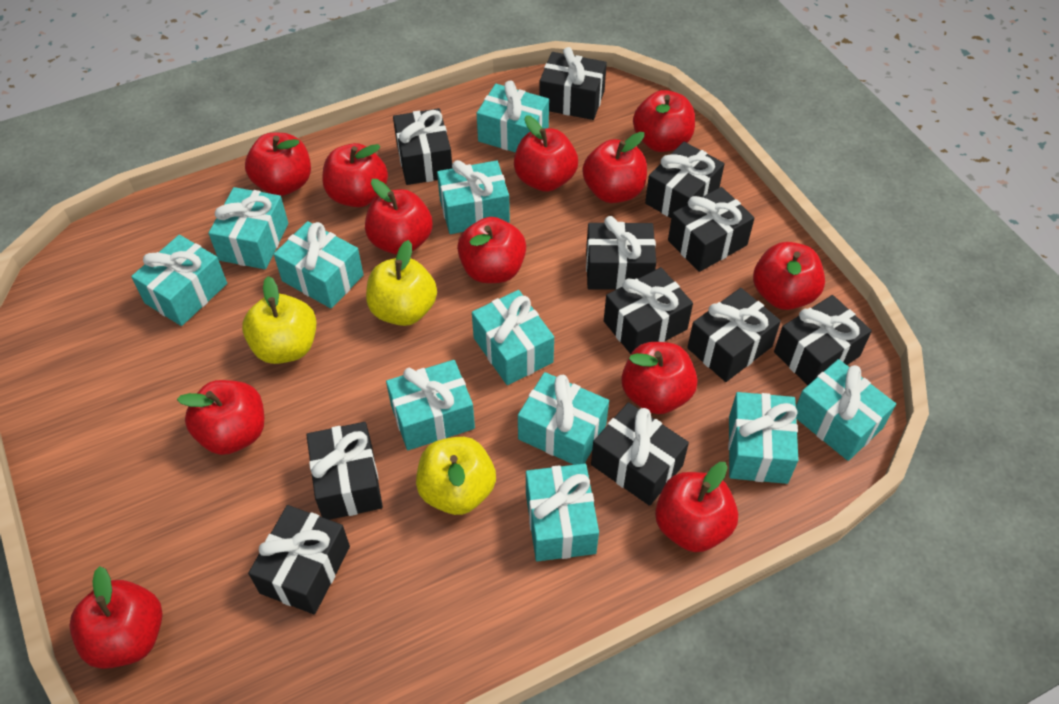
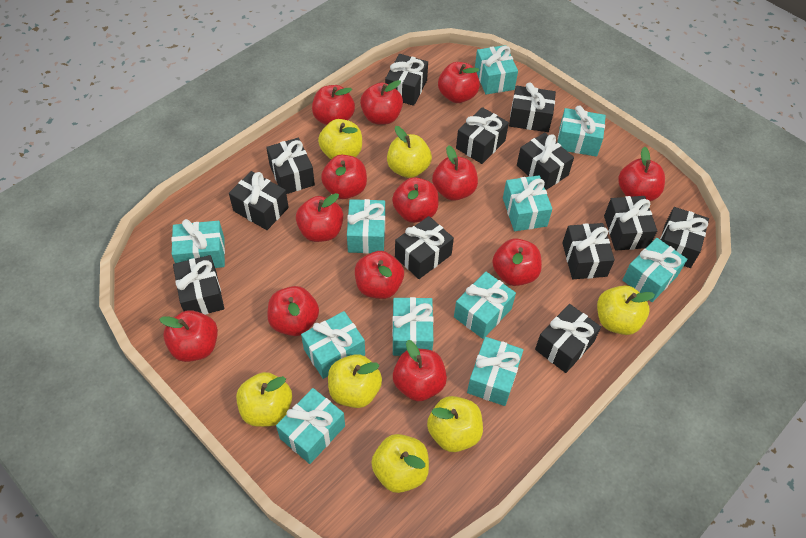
black gift: [248,505,350,614] [306,422,383,520] [393,108,452,185] [539,47,607,120] [586,216,656,290] [591,402,689,506] [604,267,693,354] [645,142,725,218] [668,187,755,272] [687,288,781,382] [774,295,872,385] = 11 -> [173,255,224,315] [229,171,289,230] [266,138,315,194] [385,54,428,106] [395,216,454,279] [456,107,509,164] [509,82,556,132] [517,132,574,190] [535,304,601,373] [562,223,615,279] [604,196,657,251] [660,207,709,268] = 12
red apple: [70,566,163,669] [177,380,264,455] [245,133,311,196] [322,143,388,207] [365,179,433,255] [457,217,526,283] [514,115,578,192] [582,132,647,203] [621,342,697,414] [633,90,695,152] [655,462,738,552] [753,242,825,310] = 12 -> [159,310,218,362] [267,286,319,336] [296,193,343,242] [312,85,355,125] [321,155,367,199] [355,251,404,299] [360,80,403,125] [392,177,439,223] [393,340,447,401] [432,145,478,201] [438,62,480,103] [492,238,542,286] [618,147,665,201] = 13
yellow apple: [242,276,317,364] [366,240,437,326] [416,437,496,515] = 3 -> [236,372,292,427] [318,119,362,159] [328,354,382,408] [371,434,429,493] [387,126,432,178] [427,396,483,452] [597,285,655,335] = 7

